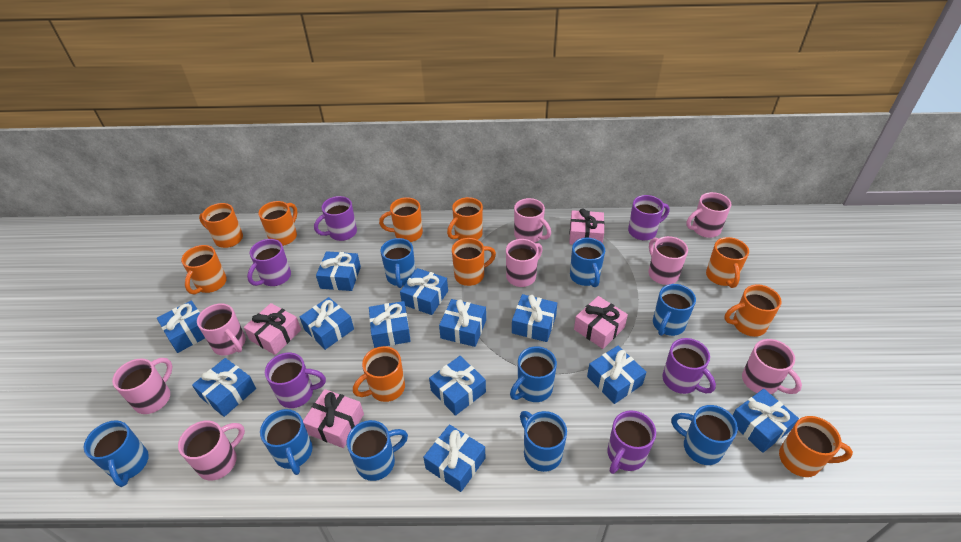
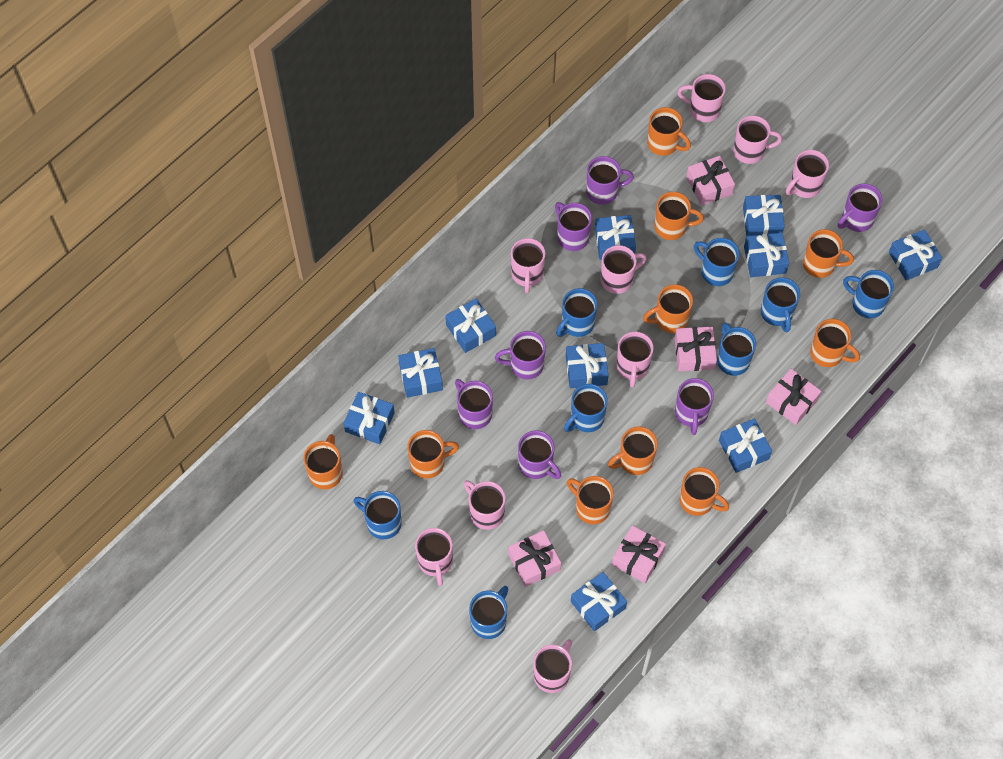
blue gift: [157,301,205,353] [192,358,256,417] [300,297,354,350] [316,251,361,291] [369,301,411,348] [400,268,448,315] [423,424,486,492] [429,356,486,416] [439,299,486,347] [512,294,557,342] [587,346,646,404] [732,389,799,453] = 12 -> [343,392,395,445] [398,348,443,398] [445,298,496,353] [566,343,609,388] [571,572,627,631] [595,215,636,260] [719,419,772,473] [743,195,785,237] [744,233,789,277] [889,229,942,280] = 10
blue mug: [84,420,149,487] [260,409,312,475] [347,420,408,481] [380,238,416,288] [510,346,557,402] [520,411,567,472] [570,238,605,287] [653,284,696,336] [671,405,738,465] = 9 -> [353,491,402,539] [469,586,508,639] [556,288,598,337] [564,384,608,432] [694,238,739,286] [717,322,756,376] [761,277,800,332] [843,270,894,318] = 8
pink gift: [244,303,301,355] [303,389,364,448] [569,208,605,245] [574,296,628,349] = 4 -> [508,530,561,587] [612,525,666,583] [674,327,717,371] [686,156,735,206] [766,369,822,425] = 5
pink mug: [112,358,172,414] [178,420,245,481] [197,303,246,356] [506,239,543,287] [514,198,551,243] [648,236,688,285] [686,192,731,238] [742,339,802,394] = 8 -> [415,528,453,586] [464,480,506,530] [511,238,545,293] [533,639,572,693] [601,245,647,294] [616,332,654,388] [677,74,726,122] [733,115,782,164] [786,150,829,198] = 9
purple mug: [247,239,291,286] [265,353,326,408] [314,196,357,241] [607,410,656,474] [628,195,670,240] [662,338,716,394] = 6 -> [455,379,493,429] [495,331,546,379] [518,430,561,479] [555,202,592,251] [586,156,634,205] [675,378,714,435] [838,183,882,232] = 7

